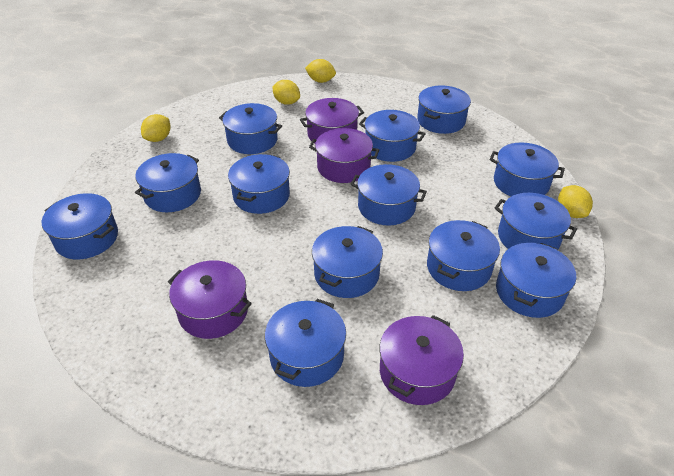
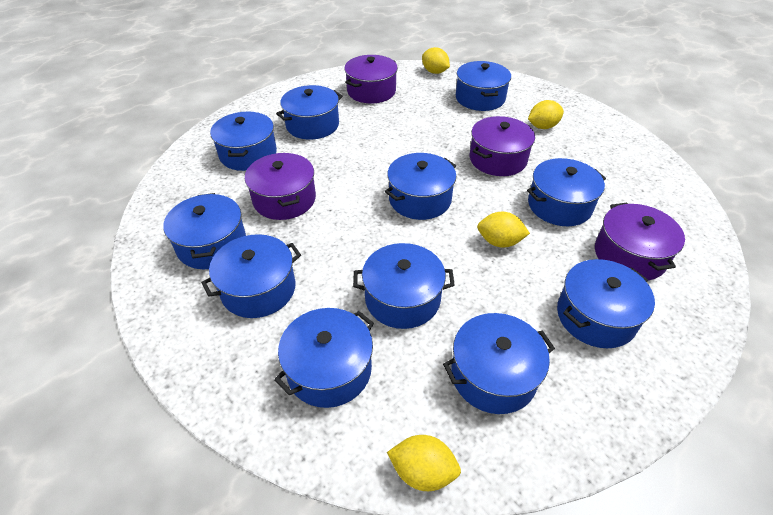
blue pot: [42,193,118,259] [135,153,201,212] [219,103,282,154] [228,154,290,214] [265,299,346,387] [312,226,383,298] [350,164,427,225] [359,110,426,162] [417,85,471,134] [427,220,500,291] [490,142,565,197] [494,193,577,249] [496,243,576,318] = 13 -> [163,193,246,269] [201,234,301,318] [210,112,277,171] [274,308,374,408] [276,85,343,140] [353,243,455,329] [385,153,456,220] [443,313,555,414] [456,61,511,111] [527,158,606,226] [557,259,655,348] = 11

